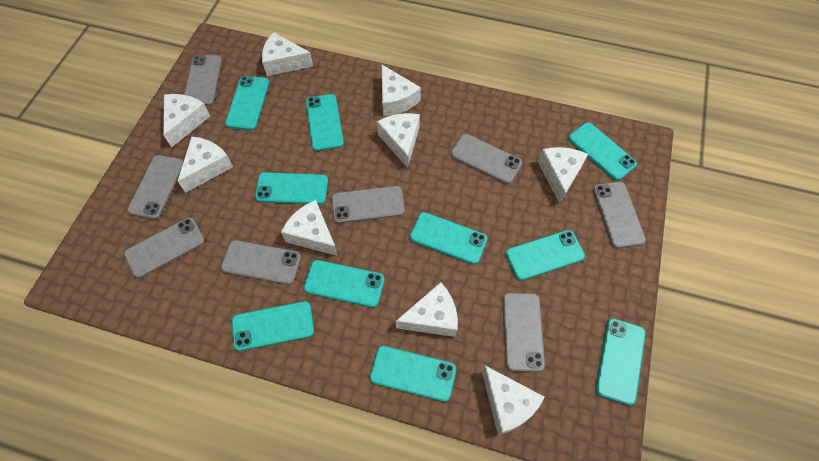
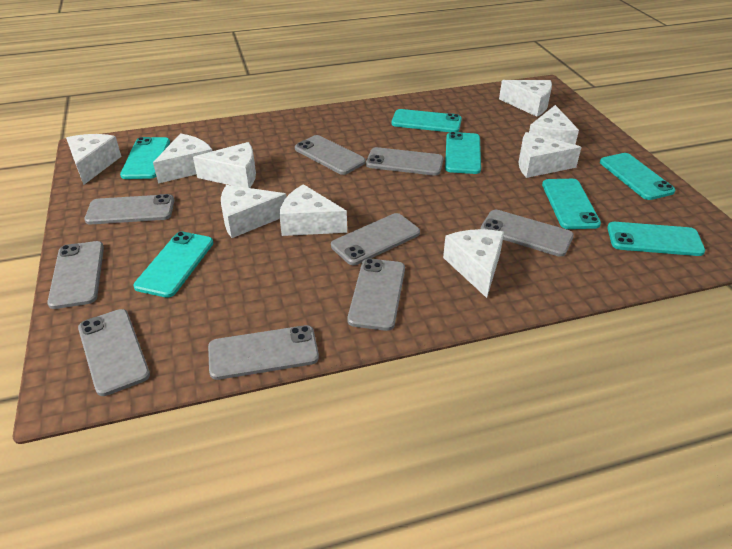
grey phone: [124,218,205,278] [127,155,183,219] [184,55,222,106] [221,240,301,285] [332,186,405,223] [450,134,522,184] [503,293,545,372] [593,182,646,249] = 8 -> [47,241,104,309] [78,309,150,396] [84,194,174,224] [208,325,319,380] [295,135,366,175] [331,213,420,265] [347,258,405,331] [366,147,443,176] [480,210,574,257] = 9
turquoise phone: [225,76,269,130] [232,301,314,351] [255,172,328,205] [304,260,385,307] [306,94,344,151] [370,346,456,402] [410,212,488,264] [506,230,585,281] [568,122,637,181] [596,319,646,405] = 10 -> [120,137,170,179] [133,231,213,298] [392,109,462,132] [445,132,481,174] [542,179,601,229] [600,153,675,200] [607,222,705,256] = 7

